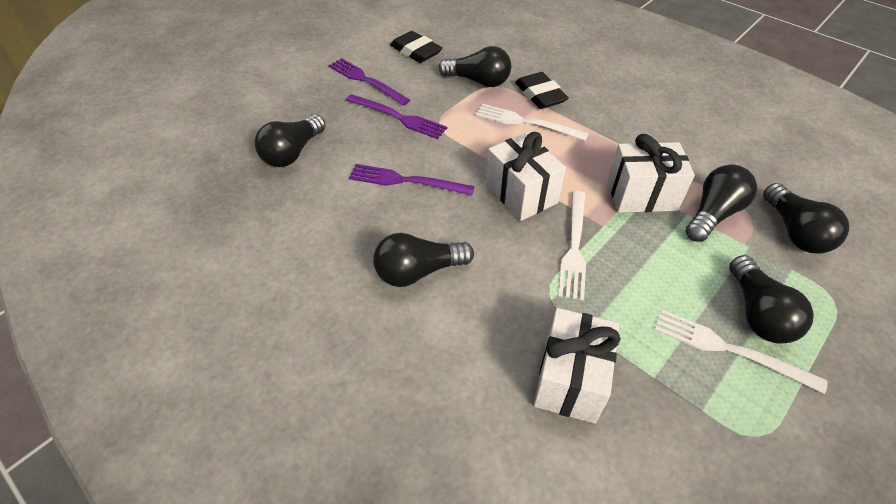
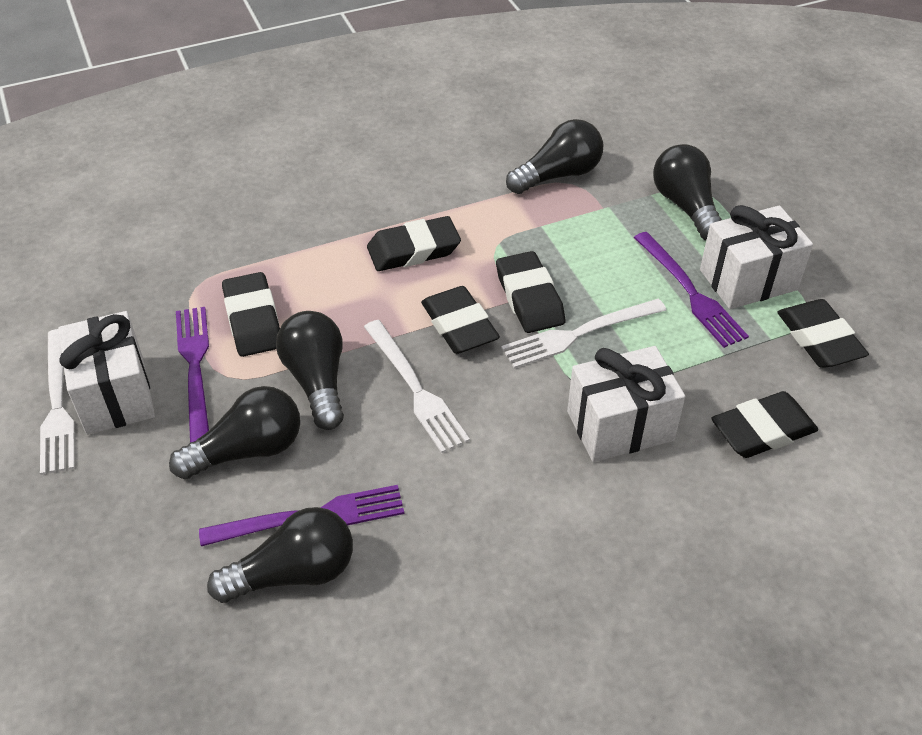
black eraser: [390,31,443,63] [515,72,569,109] = 2 -> [222,272,280,357] [367,216,461,271] [421,286,500,354] [496,251,565,333] [711,391,818,458] [777,299,869,368] = 6
black light bulb: [254,115,326,167] [373,233,474,287] [439,46,511,87] [686,164,757,242] [729,255,814,343] [763,183,849,254] = 6 -> [169,386,300,479] [207,507,353,603] [276,311,344,430] [506,119,603,194] [653,144,722,240] = 5

